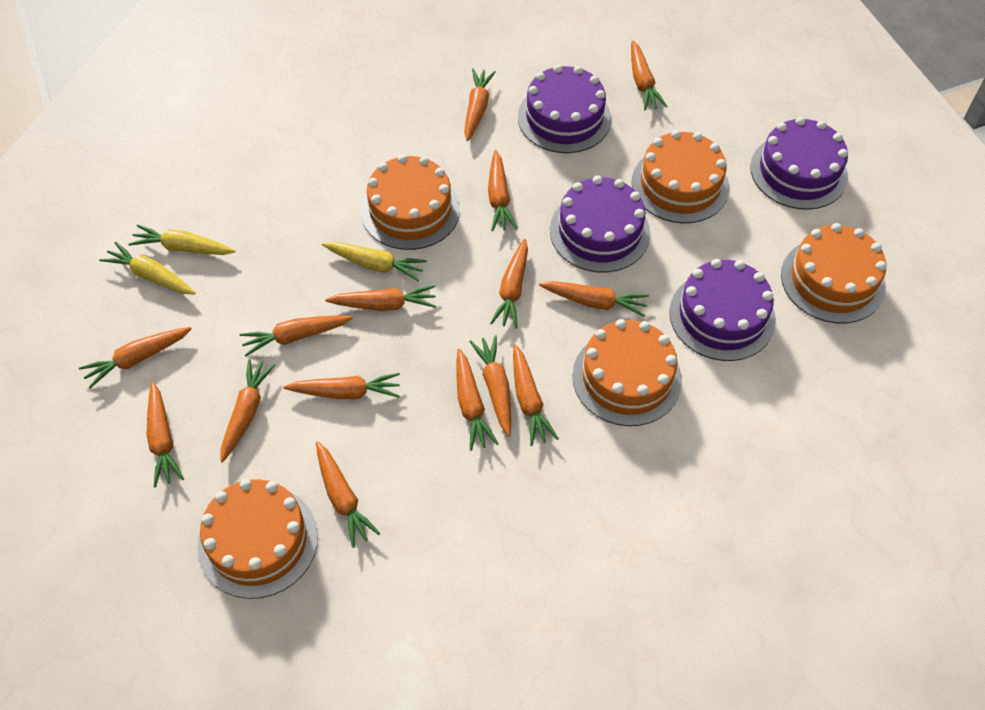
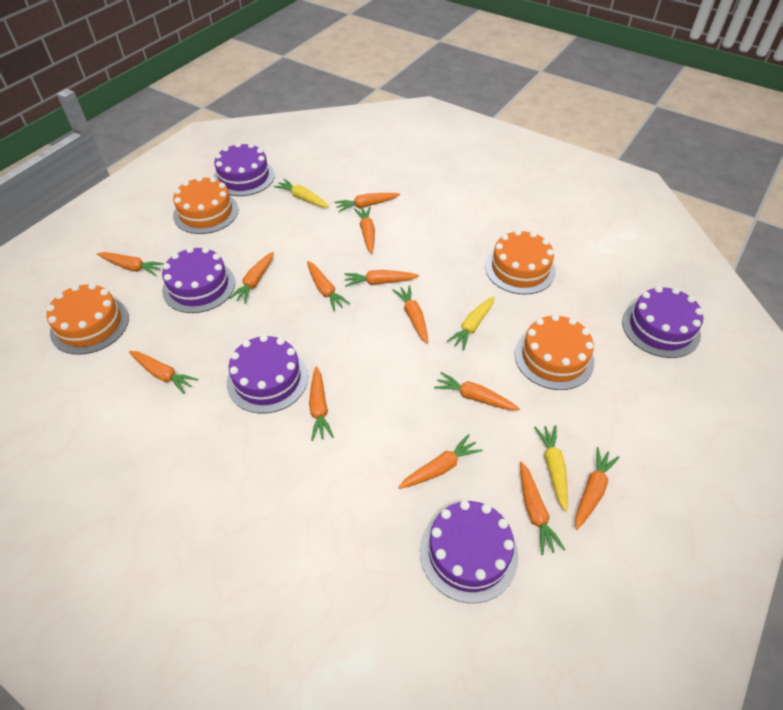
orange cake: [197,479,318,599] [361,155,460,250] [572,319,682,426] [631,130,729,223] [781,223,887,323] = 5 -> [46,283,129,355] [173,176,238,234] [485,230,556,295] [515,314,594,390] = 4
orange carrot: [79,327,192,389] [147,382,184,488] [220,359,275,463] [239,315,353,356] [284,373,400,399] [316,441,381,548] [325,285,436,311] [457,348,499,451] [464,68,496,141] [469,335,511,436] [488,150,518,231] [490,239,528,328] [513,344,559,446] [539,281,649,317] [631,40,668,111] = 15 -> [97,252,165,276] [129,351,198,394] [229,251,274,304] [307,261,351,311] [309,366,334,441] [334,193,400,212] [344,270,419,287] [354,207,375,254] [393,285,428,344] [398,434,483,489] [434,372,520,410] [520,461,566,555] [575,447,620,530] = 13
purple cake: [518,65,611,153] [550,175,650,272] [669,259,776,361] [750,117,848,210] = 4 -> [162,247,235,313] [214,142,275,196] [227,335,308,413] [420,500,518,603] [622,286,703,358] = 5

